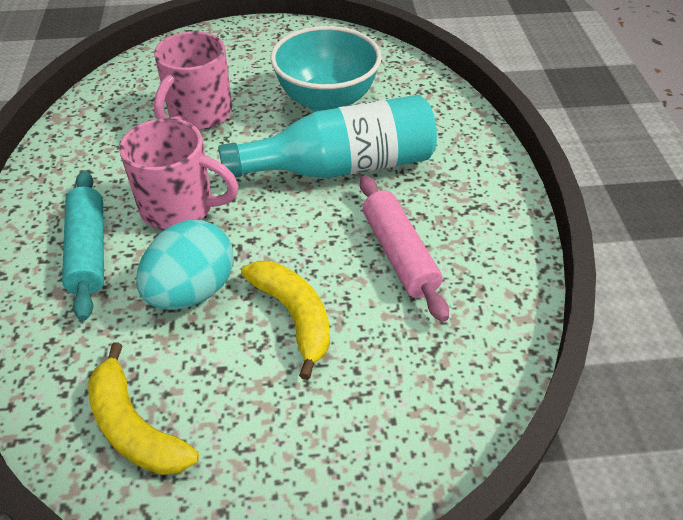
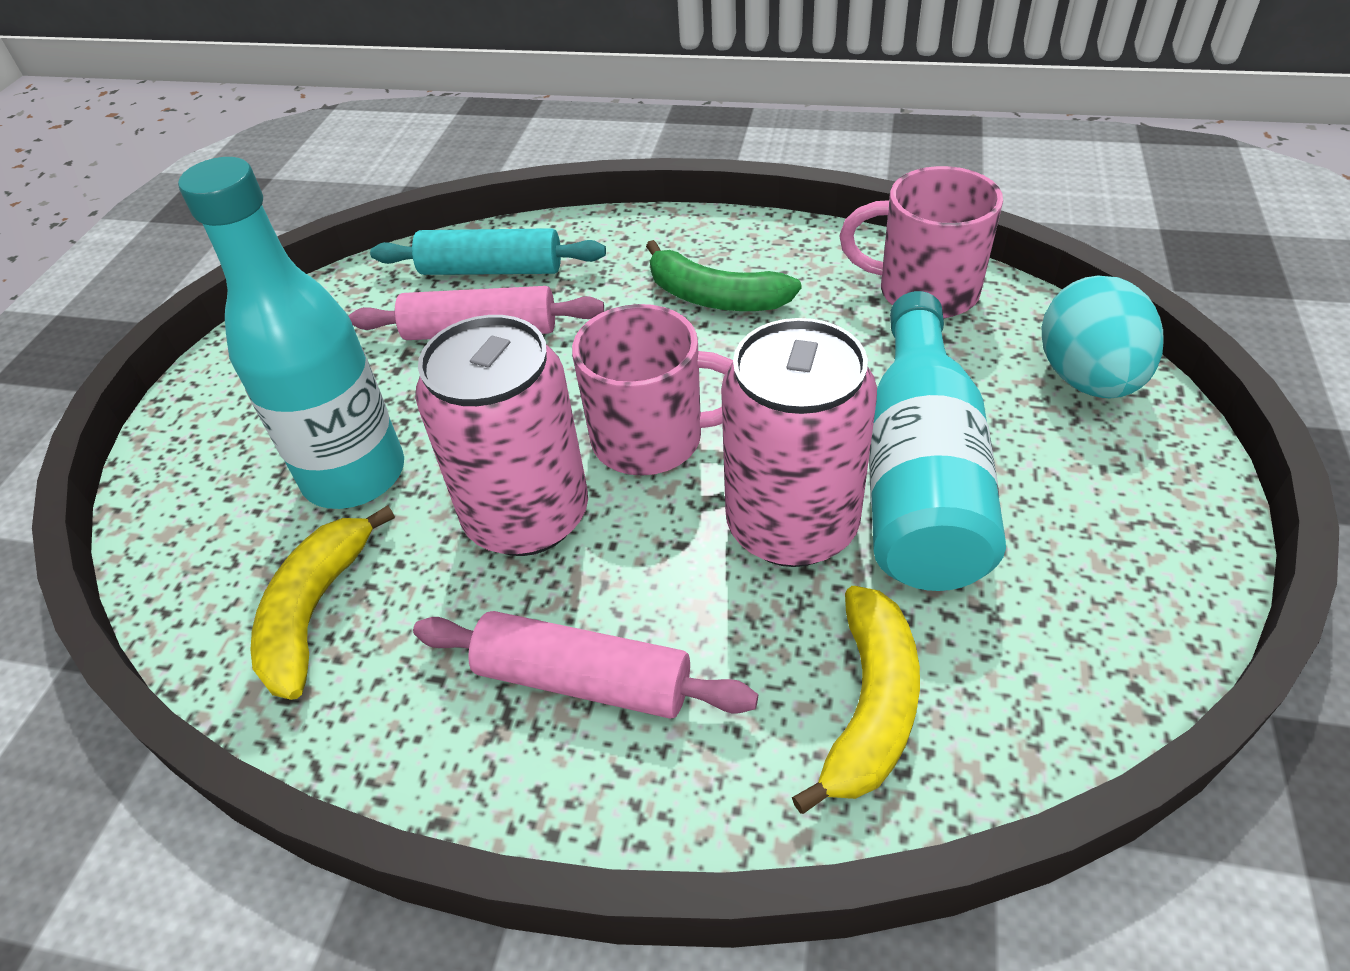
green banana: none = 0 -> [646,240,801,311] = 1
pink can: none = 0 -> [415,315,588,556] [721,318,877,567] = 2
pink rolling pin: [360,175,449,322] = 1 -> [349,286,604,340] [413,611,758,719] = 2
turquoise bottle: [218,95,437,178] = 1 -> [178,157,404,509] [869,291,1006,591] = 2
turquoise bowl: [270,26,382,112] = 1 -> none = 0

